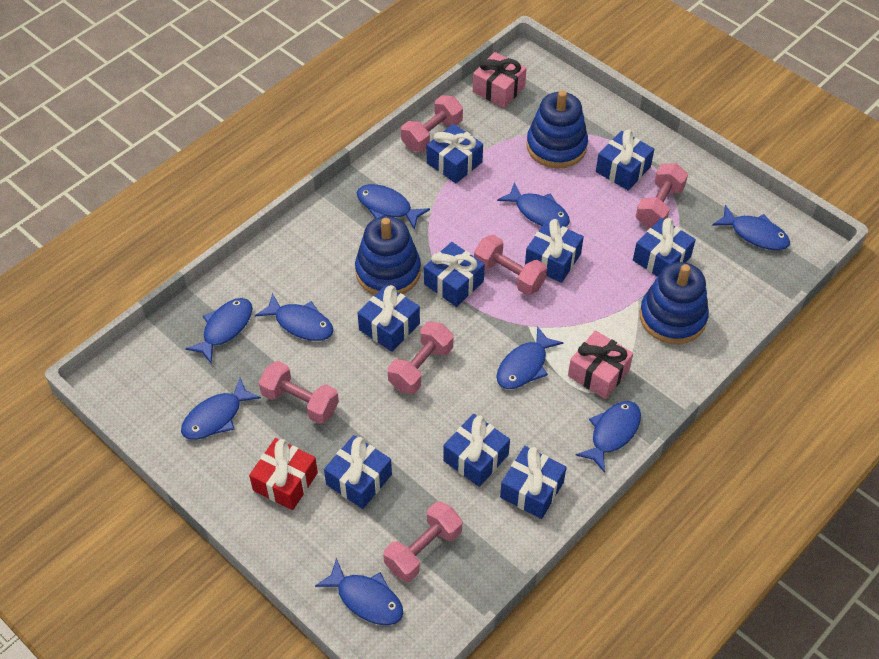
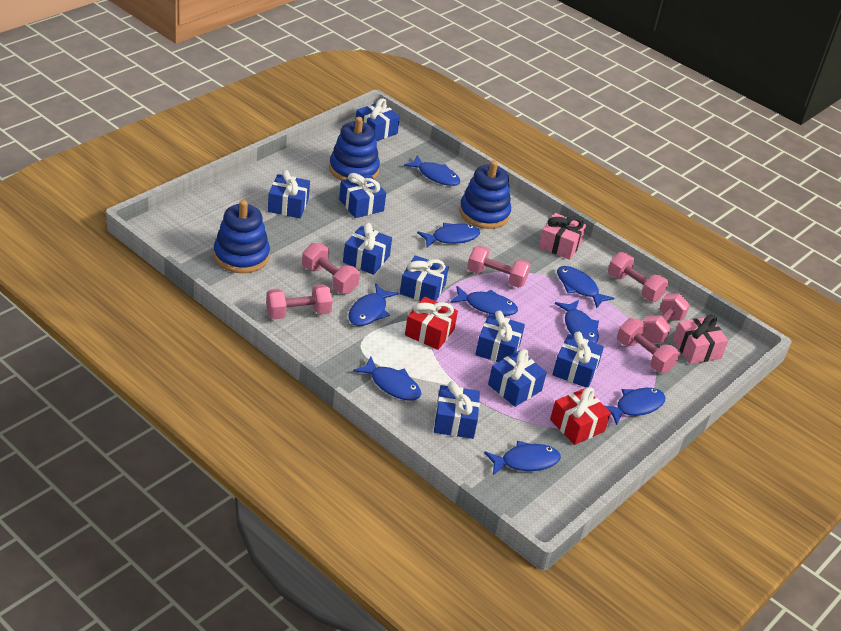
red gift: [249,438,318,510] = 1 -> [405,296,458,350] [550,387,611,445] = 2

